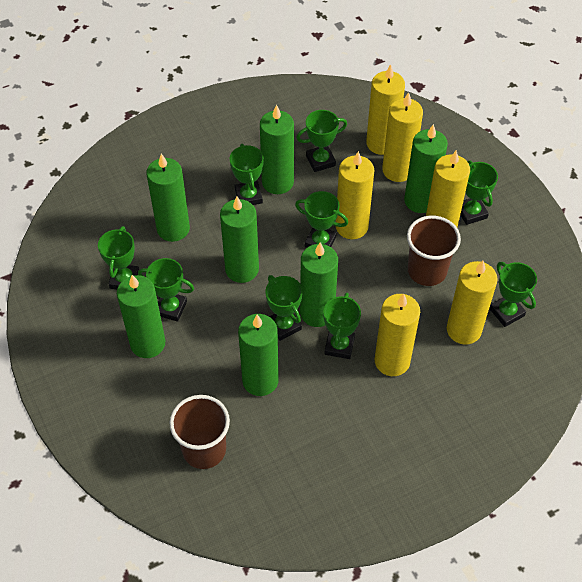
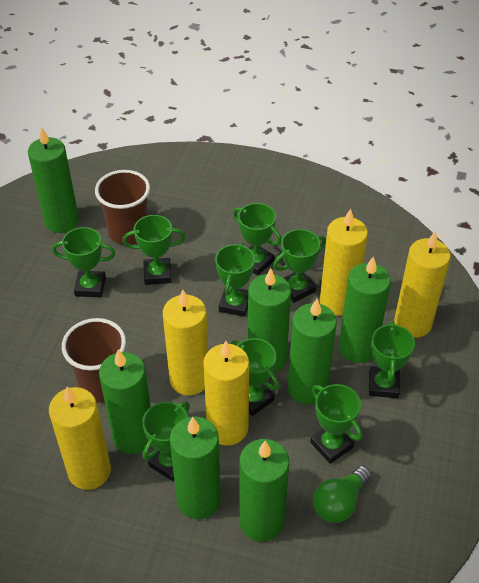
green light bulb: none = 0 -> [313,466,371,523] = 1
yellow candle: [336,151,374,239] [366,64,405,155] [375,294,420,376] [382,92,423,182] [426,150,470,227] [447,261,498,345] = 6 -> [49,386,111,490] [163,290,208,396] [203,341,249,446] [320,209,368,316] [394,231,451,338] = 5

